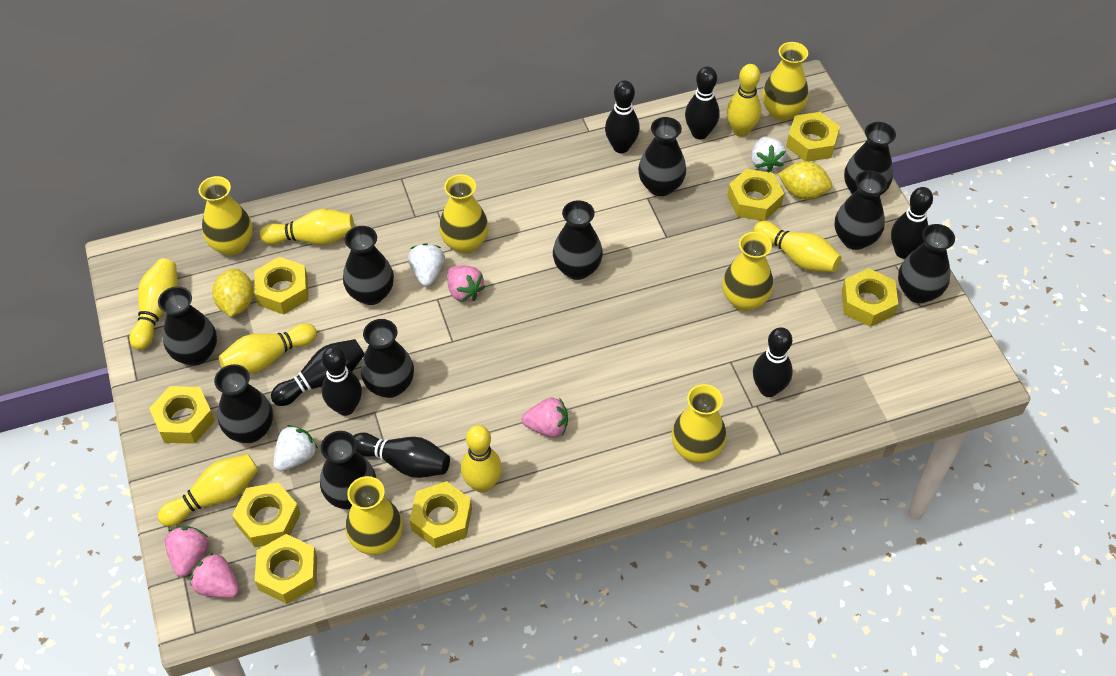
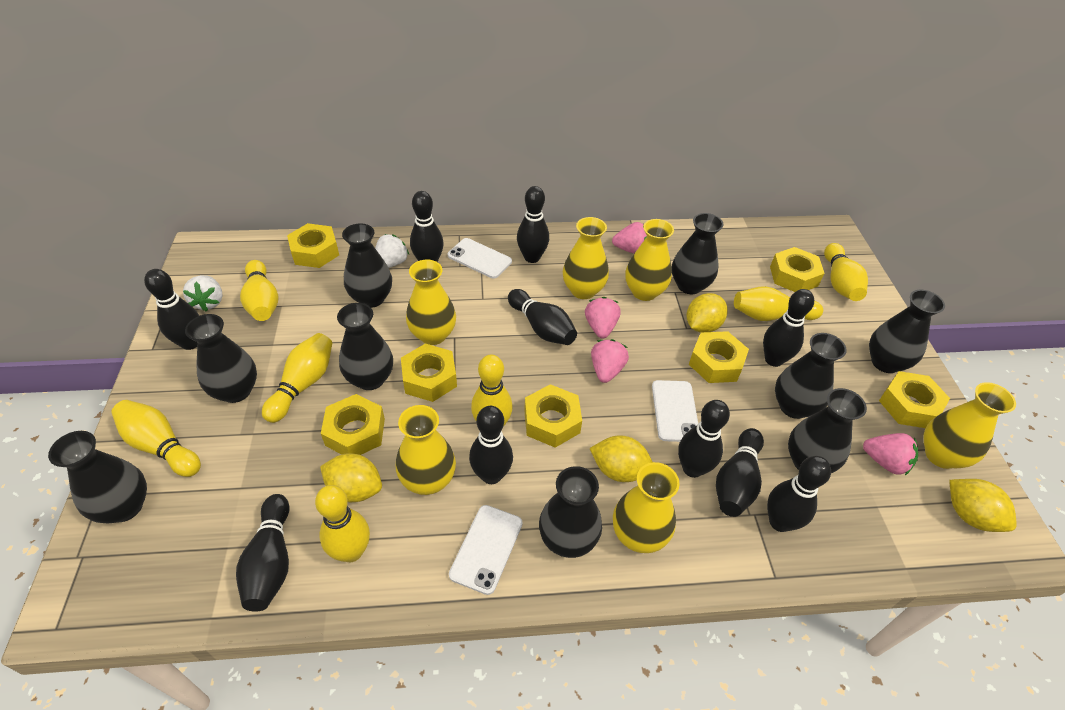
black bowling pin: [271,339,364,406] [322,346,362,416] [354,433,450,478] [605,80,640,153] [685,66,720,139] [753,327,793,397] [891,187,933,259] = 7 -> [144,269,199,350] [236,494,289,612] [410,191,444,262] [469,406,513,484] [508,289,577,345] [517,186,549,263] [678,400,730,478] [716,428,764,517] [763,289,814,367] [767,456,831,532] = 10
black vase: [158,286,217,366] [214,364,273,443] [320,431,376,510] [343,226,394,305] [361,319,414,398] [553,200,603,280] [638,117,686,196] [835,170,887,250] [844,122,896,195] [898,224,955,303] = 10 -> [48,431,147,523] [185,314,257,403] [337,303,393,390] [342,223,392,308] [539,466,602,558] [672,213,723,294] [775,333,847,419] [788,388,867,473] [869,290,945,373] = 9
white phone: none = 0 -> [448,238,512,279] [449,505,523,595] [652,380,698,442] = 3
white strawberry: [273,425,318,471] [408,243,445,287] [751,136,786,173] = 3 -> [183,275,223,312] [375,234,409,268] = 2
yellow lemon: [212,268,254,317] [778,161,832,200] = 2 -> [320,454,382,502] [589,435,653,482] [687,293,728,333] [949,479,1017,532] = 4
yellow nut: [149,386,215,444] [232,482,300,547] [254,257,309,314] [255,534,317,604] [410,481,472,549] [727,169,784,221] [786,112,840,161] [842,268,898,327] = 8 -> [287,223,339,268] [321,394,385,455] [401,344,457,402] [524,384,582,448] [689,331,749,383] [770,247,825,292] [879,371,950,428] = 7

